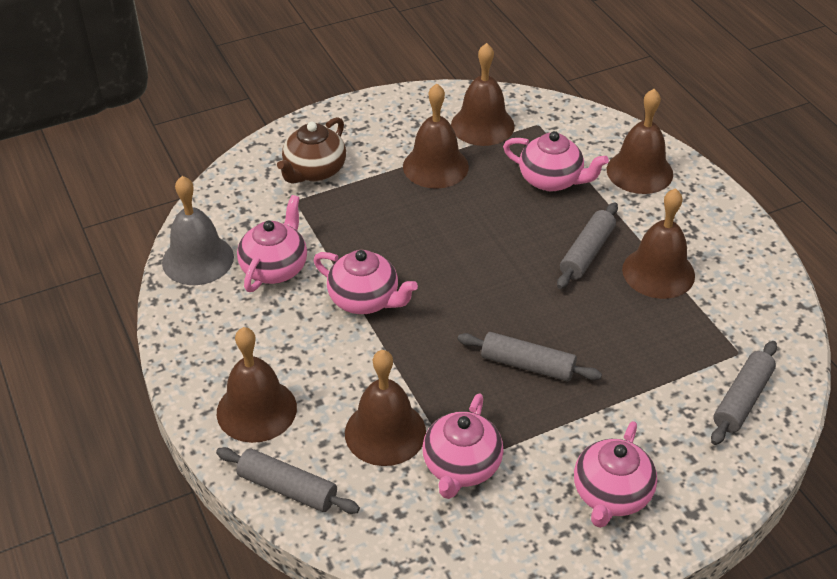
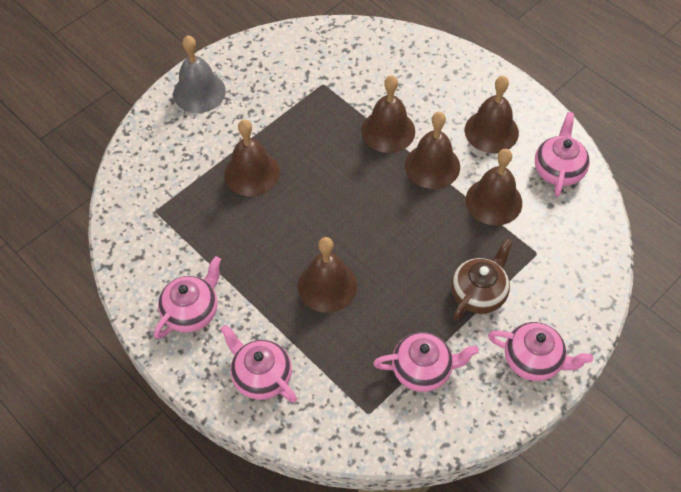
grey rolling pin: [216,447,360,514] [458,332,602,382] [557,202,618,289] [711,341,777,445] = 4 -> none = 0

